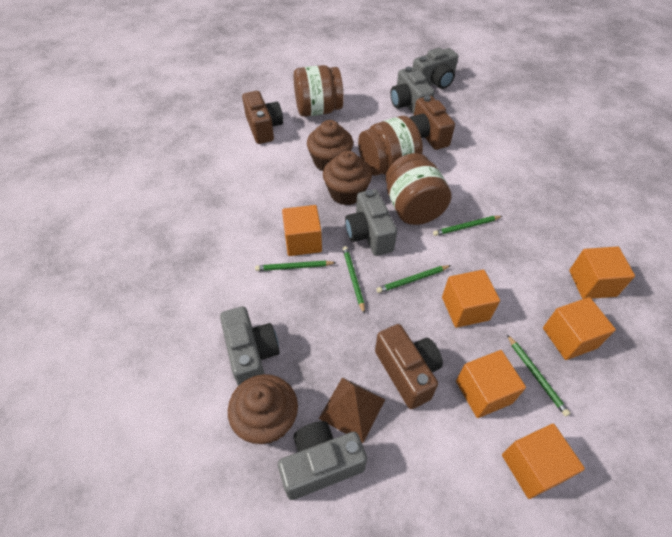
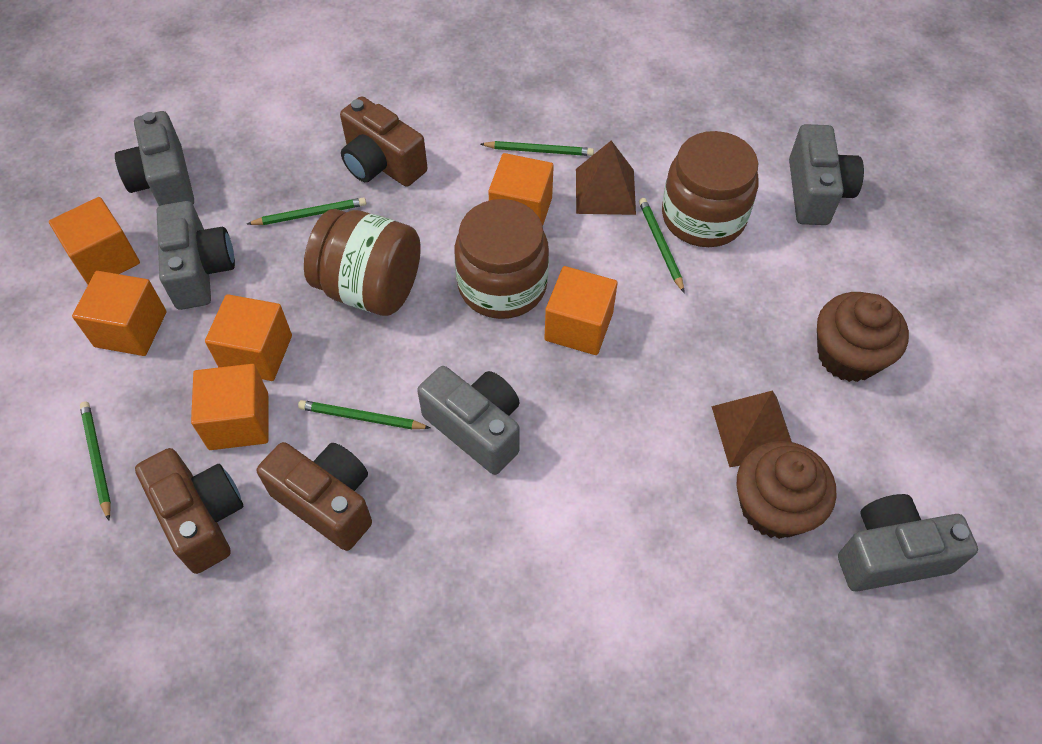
brown cupcake: [228,374,298,444] [307,120,353,171] [323,151,372,205] = 3 -> [737,441,836,539] [817,292,909,382] = 2
brown pyramid: [319,377,385,443] = 1 -> [576,140,636,215] [711,390,792,467] = 2

